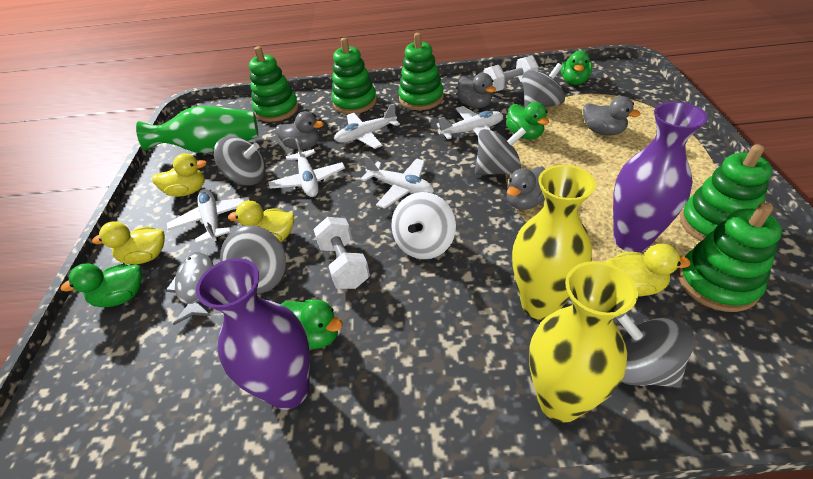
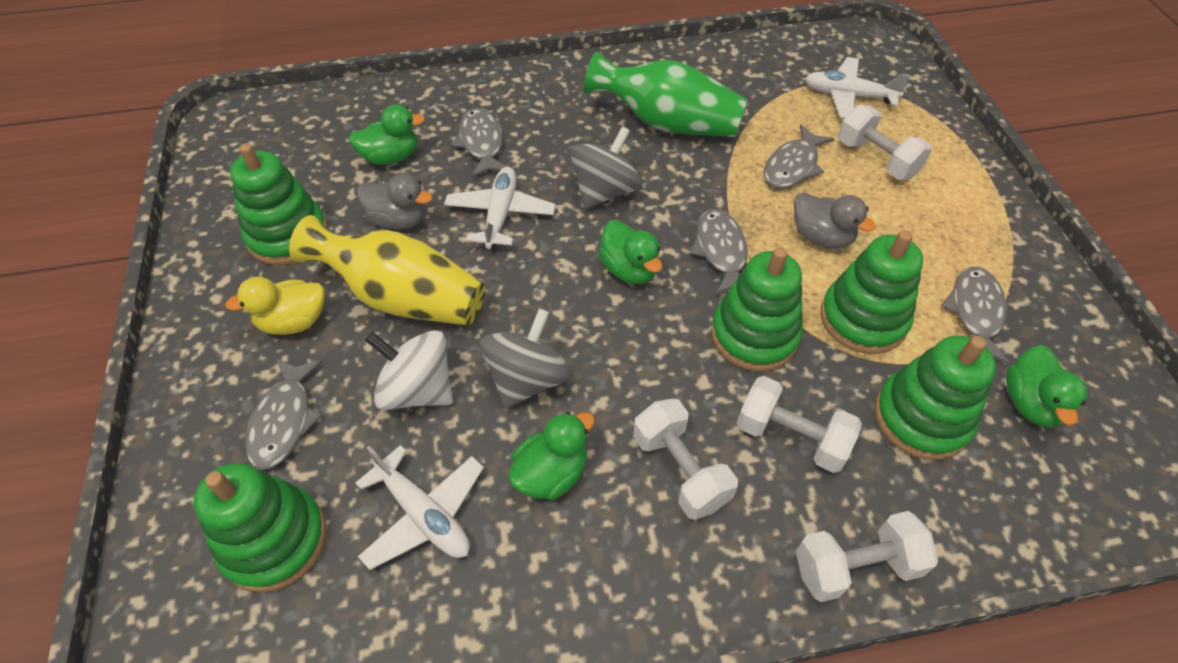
grey duck: [276,111,324,150] [457,73,496,108] [507,167,545,210] [583,96,641,135] = 4 -> [357,174,433,229] [794,192,876,249] = 2
grey fish: [166,252,214,325] = 1 -> [245,358,323,470] [452,108,506,178] [690,209,748,295] [764,124,834,189] [941,267,1009,364] = 5
grey spinning top: [214,136,266,186] [220,225,286,294] [475,127,526,175] [522,63,565,108] [616,313,695,388] = 5 -> [480,308,571,409] [570,126,642,209] = 2
purple vase: [196,258,310,410] [613,102,708,252] = 2 -> none = 0
white dumbbell: [313,217,370,289] [483,55,539,92] = 2 -> [633,398,738,520] [737,376,862,473] [796,511,938,602] [838,105,932,180] = 4
white plane: [167,189,249,244] [268,138,345,197] [334,103,400,149] [360,156,434,209] [437,106,504,139] = 5 -> [355,445,484,570] [444,167,556,249] [805,57,910,118] = 3
yellow duck: [92,221,165,265] [152,153,207,197] [228,200,294,242] [605,244,691,296] = 4 -> [225,276,325,335] = 1
yellow vase: [512,165,596,320] [529,261,638,423] = 2 -> [289,215,485,326] = 1

